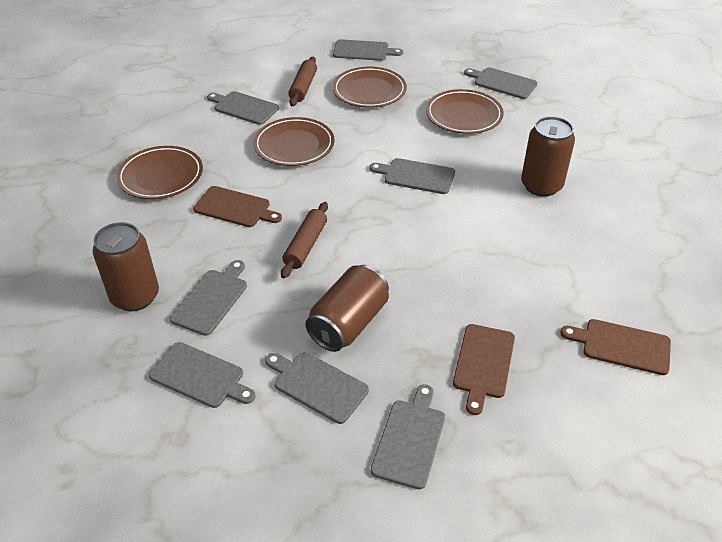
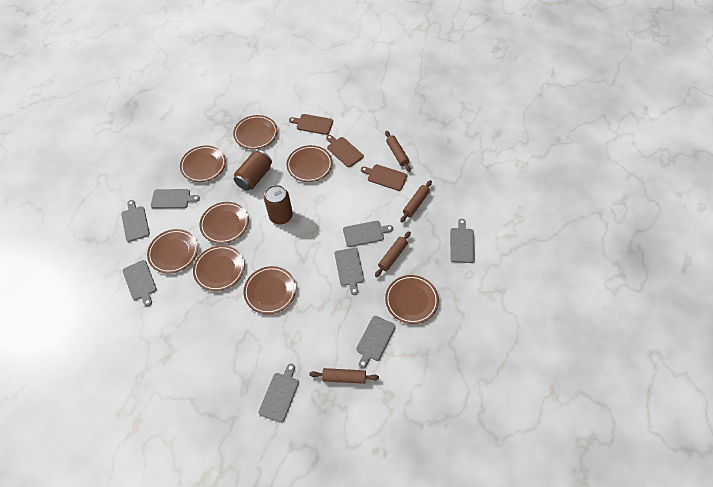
brown can: [92,222,159,311] [305,265,389,352] [521,116,575,197] = 3 -> [234,150,272,191] [264,185,293,224] = 2
brown plate: [116,146,203,199] [253,117,334,166] [333,67,407,108] [426,89,504,134] = 4 -> [147,229,198,273] [180,145,226,182] [193,245,245,291] [199,202,249,244] [233,115,278,149] [244,266,296,314] [286,145,332,182] [385,275,439,324] = 8
brown rolling pin: [281,202,328,278] [288,56,317,106] = 2 -> [309,368,379,384] [375,231,411,277] [385,131,411,172] [400,180,432,222] = 4

